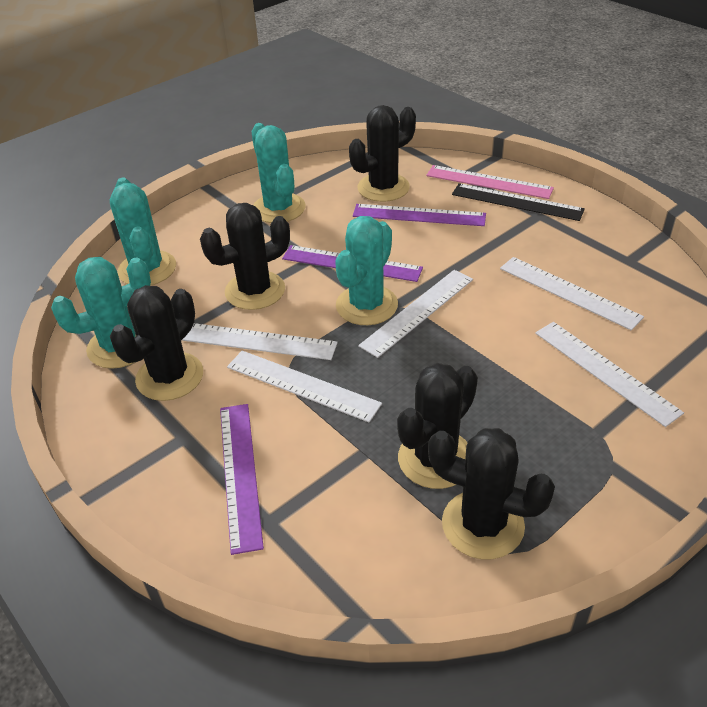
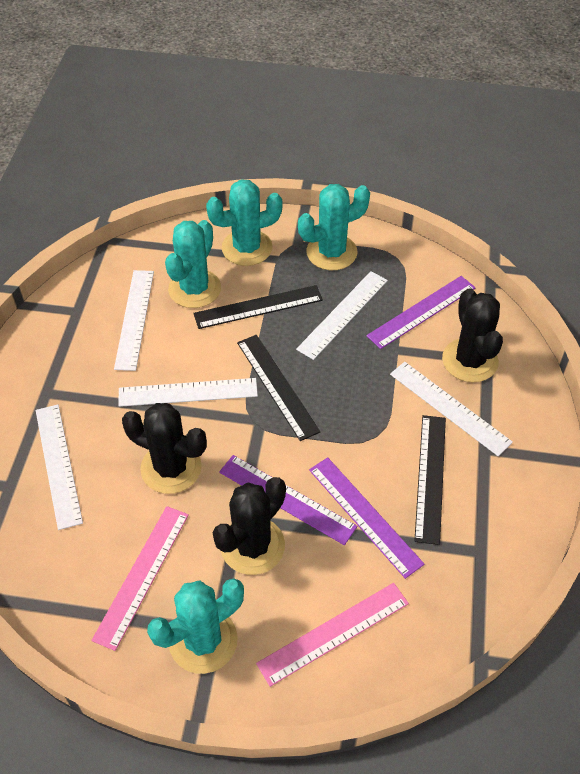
black cactus: [110,285,203,401] [200,203,290,310] [349,105,416,202] [397,363,478,489] [428,428,555,559] = 5 -> [122,403,207,494] [213,477,286,575] [442,288,503,382] = 3
black ruler: [452,183,585,221] = 1 -> [193,285,323,329] [237,335,320,441] [414,415,446,545] = 3
pink ruler: [426,165,554,199] = 1 -> [91,506,189,651] [256,583,409,687] = 2

